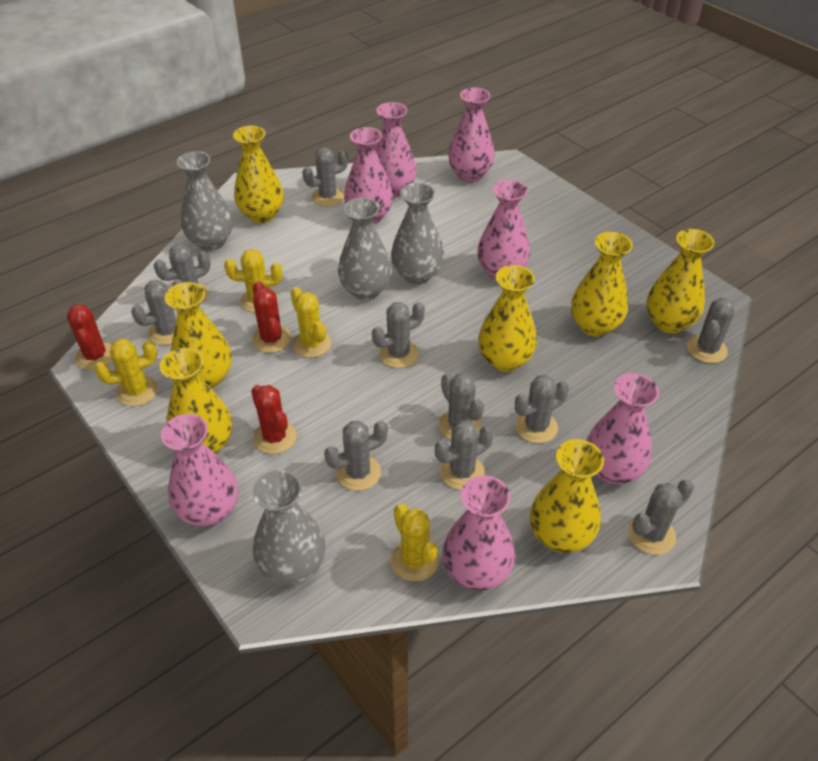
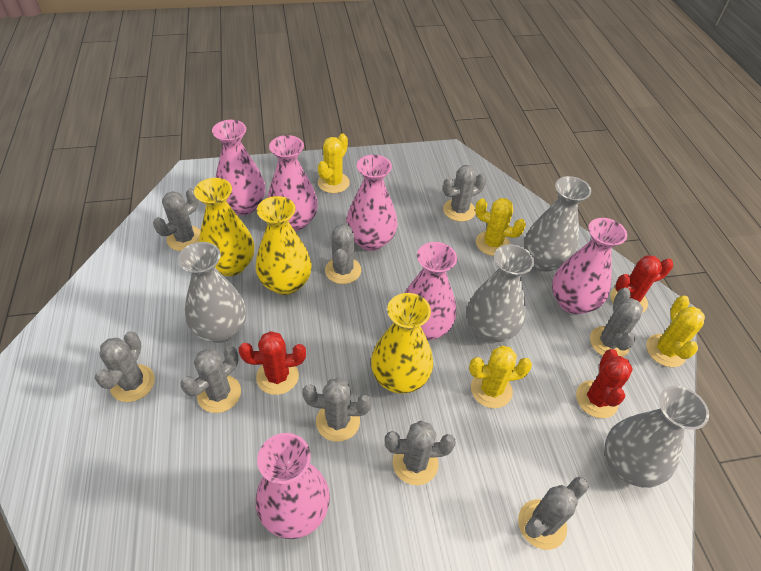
grey cactus: [131,279,183,345] [154,244,211,304] [302,148,348,206] [324,421,388,491] [372,302,425,368] [435,420,494,490] [439,373,484,440] [515,375,569,443] [628,479,694,555] [687,297,735,363] = 10 -> [94,331,155,402] [153,188,201,251] [180,346,241,413] [302,377,372,442] [325,223,361,284] [385,421,456,485] [443,165,487,222] [518,477,589,550] [590,288,643,357] = 9
pink vase: [161,414,238,527] [344,127,393,224] [375,102,416,198] [442,475,515,591] [448,88,495,182] [477,180,530,280] [586,373,659,485] = 7 -> [212,120,265,215] [256,433,330,539] [267,135,318,231] [346,155,397,251] [404,242,457,340] [552,218,627,314] = 6
yellow vase: [160,348,232,454] [165,282,232,389] [233,126,284,223] [478,265,537,372] [530,439,604,553] [571,232,633,337] [646,229,715,334] = 7 -> [194,178,254,276] [256,196,312,295] [371,293,433,394] = 3

